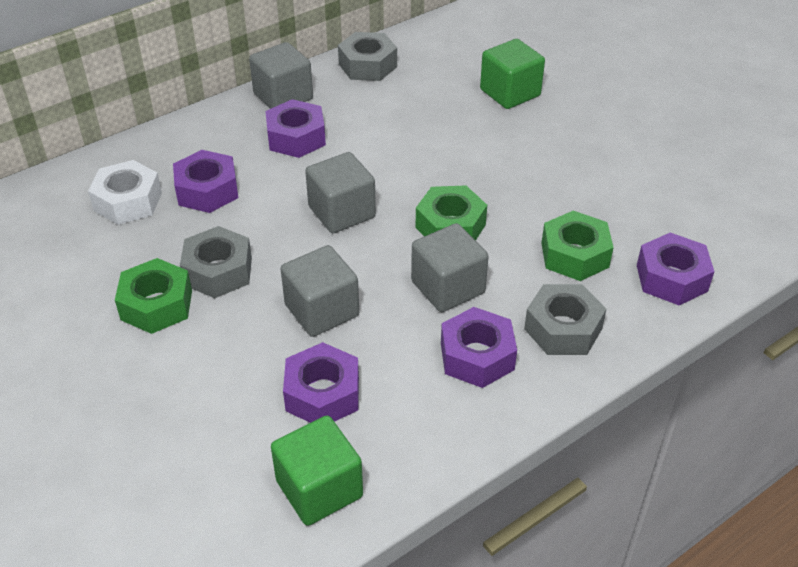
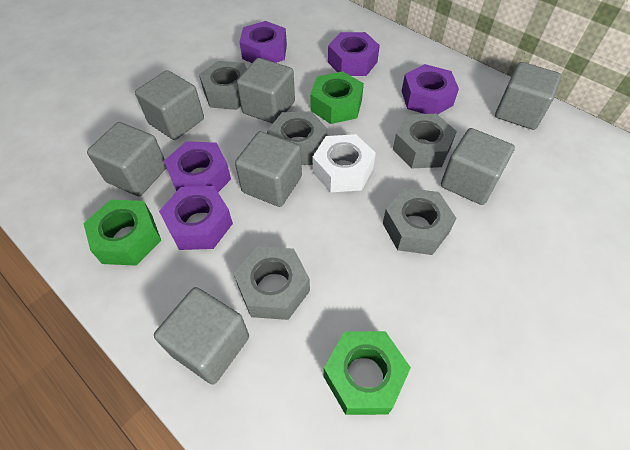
green cube: [271,416,363,526] [480,39,545,109] = 2 -> none = 0
grey cube: [249,42,313,109] [281,245,359,337] [305,152,376,233] [411,223,489,312] = 4 -> [87,122,167,196] [135,70,204,140] [154,287,249,385] [235,131,302,207] [237,58,295,124] [441,128,515,205] [495,62,562,130] = 7
grey nut: [180,226,252,298] [338,32,397,81] [524,284,606,355] = 3 -> [199,61,247,110] [233,246,310,320] [267,111,328,165] [383,188,456,255] [393,114,457,168] = 5

